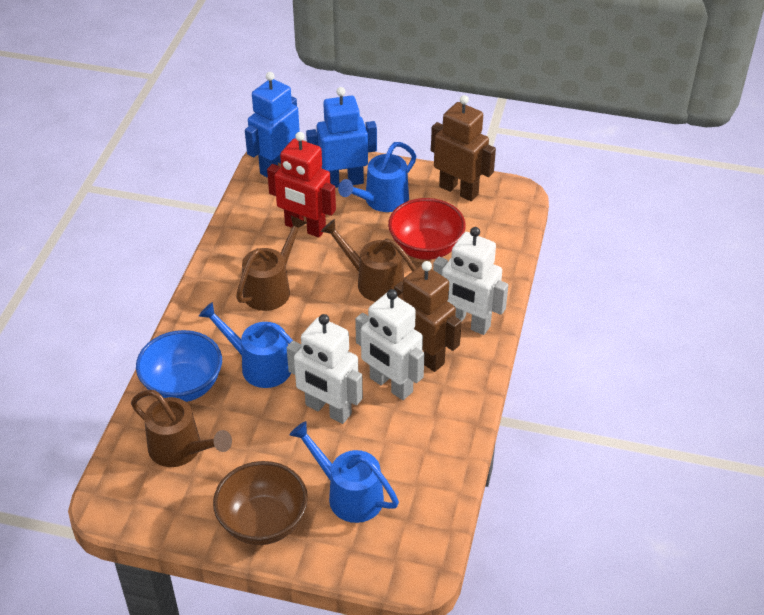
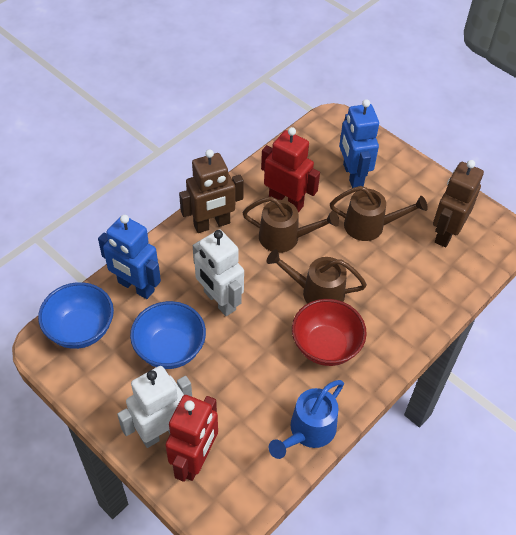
blue bowl: [136,330,222,402] = 1 -> [38,282,114,349] [130,301,206,369] = 2
blue watering can: [199,302,293,388] [290,421,399,523] [338,142,416,212] = 3 -> [269,380,344,459] = 1
brown bowl: [213,461,308,545] = 1 -> none = 0
red robot: [267,132,336,238] = 1 -> [165,395,218,482] [261,127,320,212] = 2
white robot: [287,314,363,424] [355,289,424,400] [433,227,508,335] = 3 -> [117,366,192,448] [193,230,244,316] = 2

